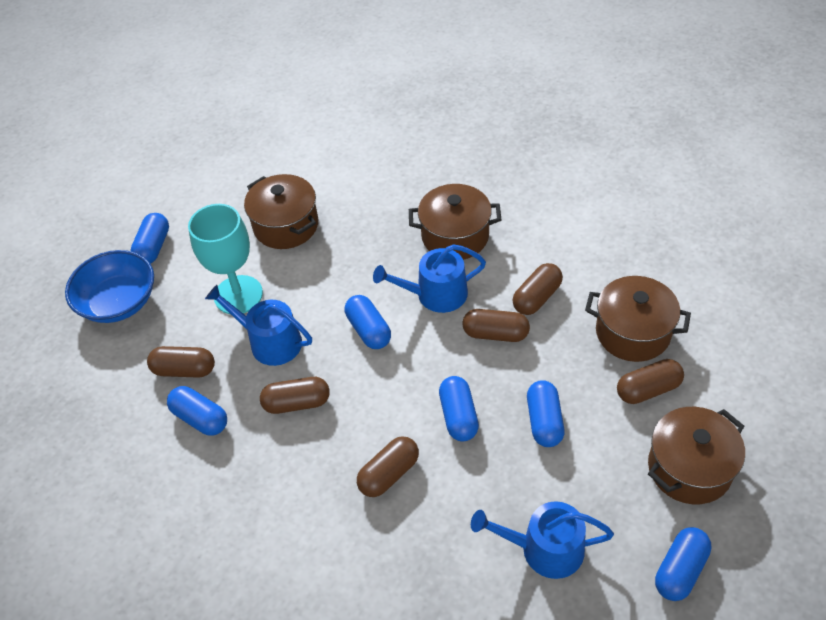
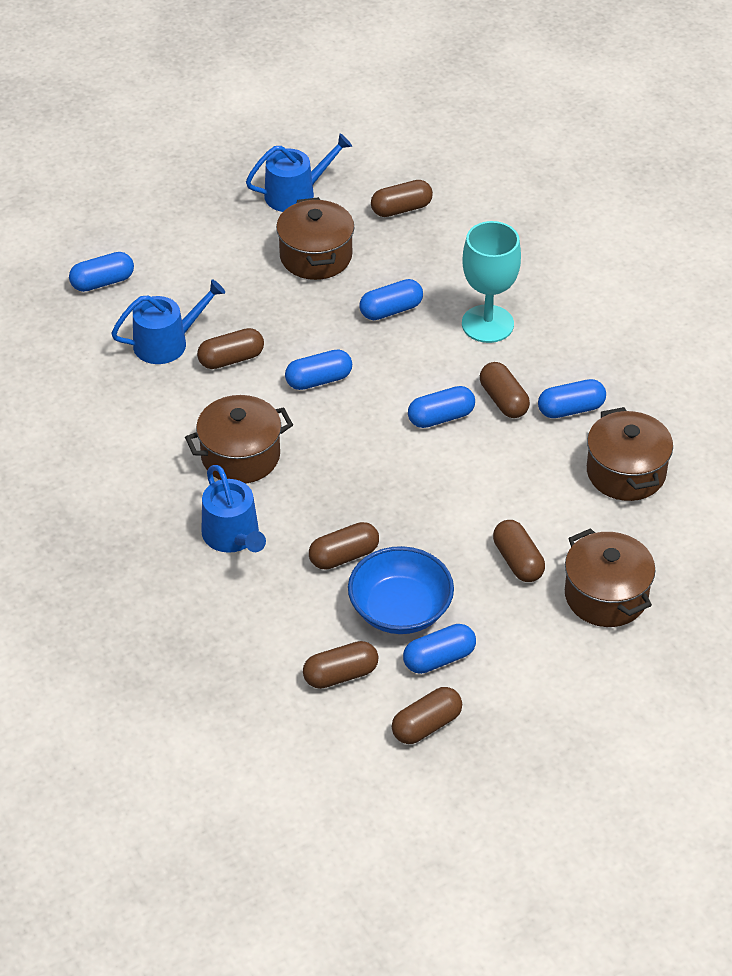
brown capsule: [147,346,215,378] [260,377,330,414] [357,436,419,497] [463,309,530,342] [513,263,563,315] [617,359,684,404] = 6 -> [197,328,264,369] [303,641,379,689] [309,522,379,570] [371,180,433,217] [392,687,462,744] [480,362,530,418] [493,520,545,582] = 7

